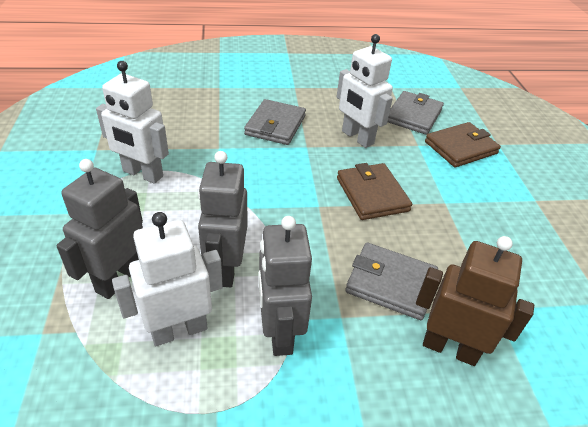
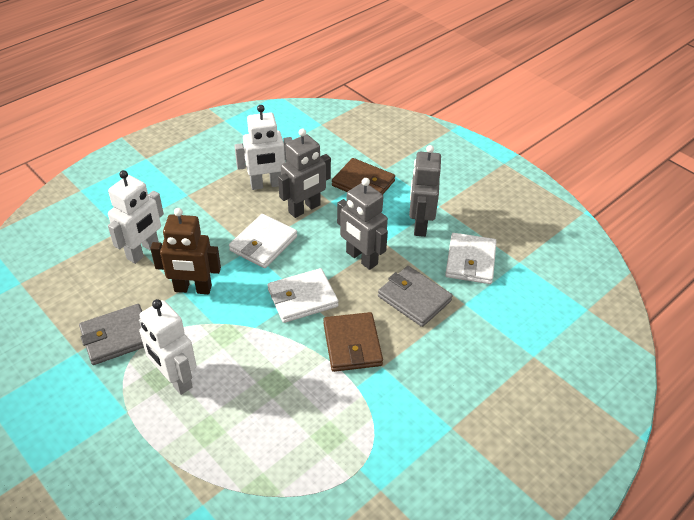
grey wallet: [244,99,306,145] [345,243,438,320] [388,91,444,135] = 3 -> [79,304,144,365] [378,266,453,327] = 2
white wallet: none = 0 -> [229,214,297,268] [268,268,339,323] [445,233,497,284] = 3

